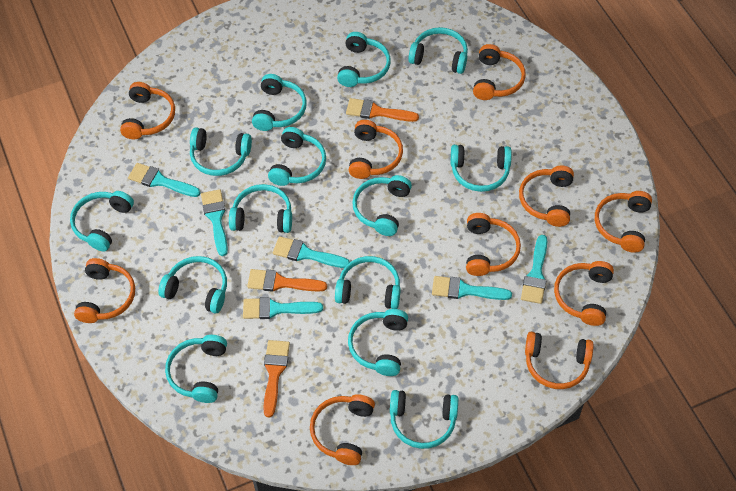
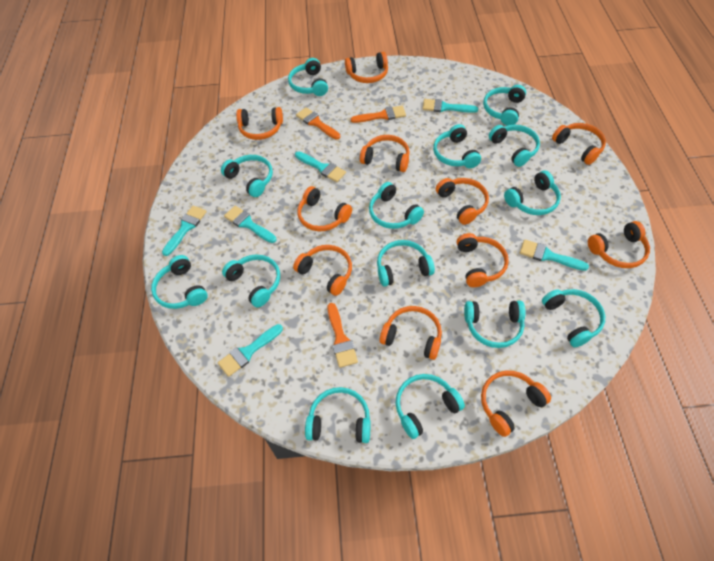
orange headphones: [74,258,135,323] [120,82,175,139] [310,394,375,465] [349,120,403,179] [466,213,521,276] [473,44,526,100] [519,166,574,227] [525,332,594,389] [554,261,614,326] [595,191,652,253] = 10 -> [236,107,283,140] [293,245,352,296] [297,186,352,231] [345,52,388,83] [360,135,410,172] [380,306,442,360] [436,178,489,225] [457,233,509,287] [481,371,551,437] [552,123,606,165] [588,221,650,268] = 11

